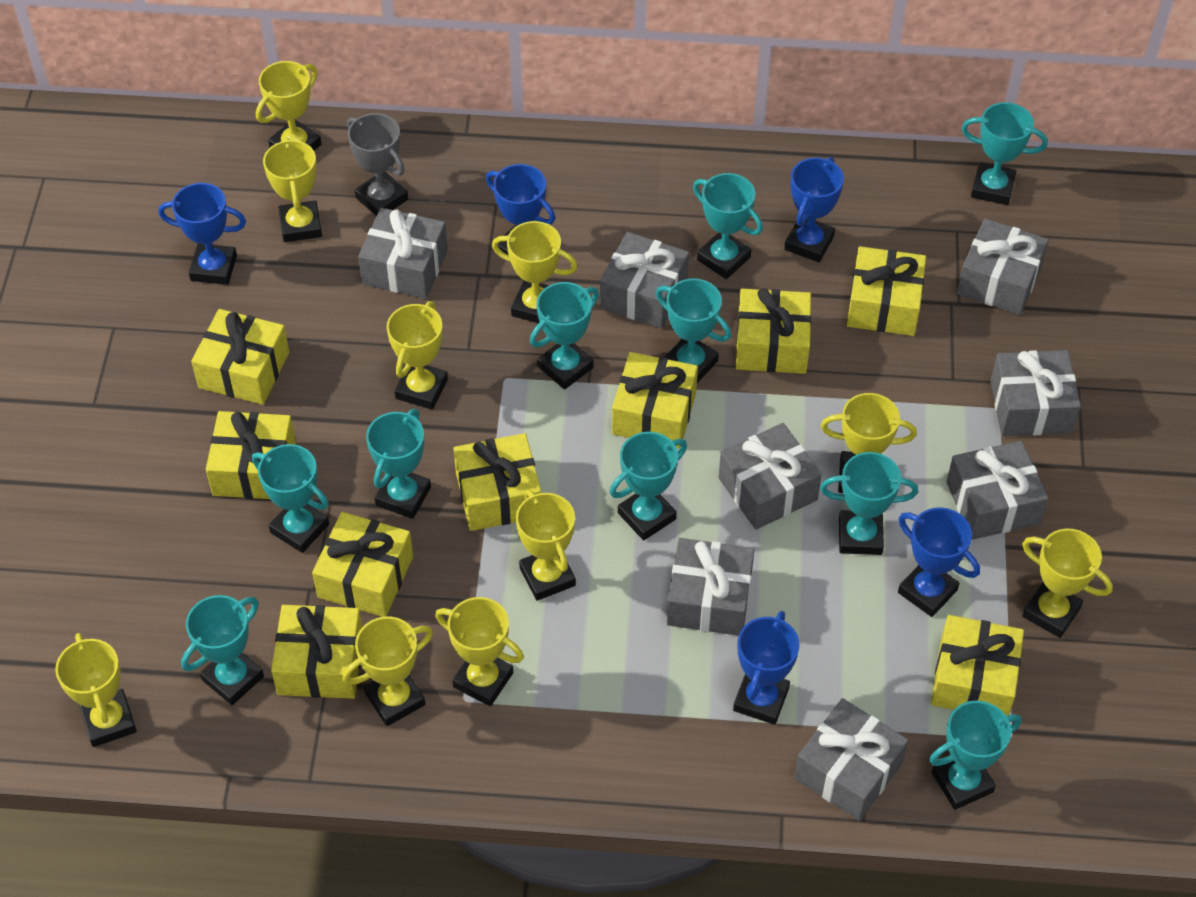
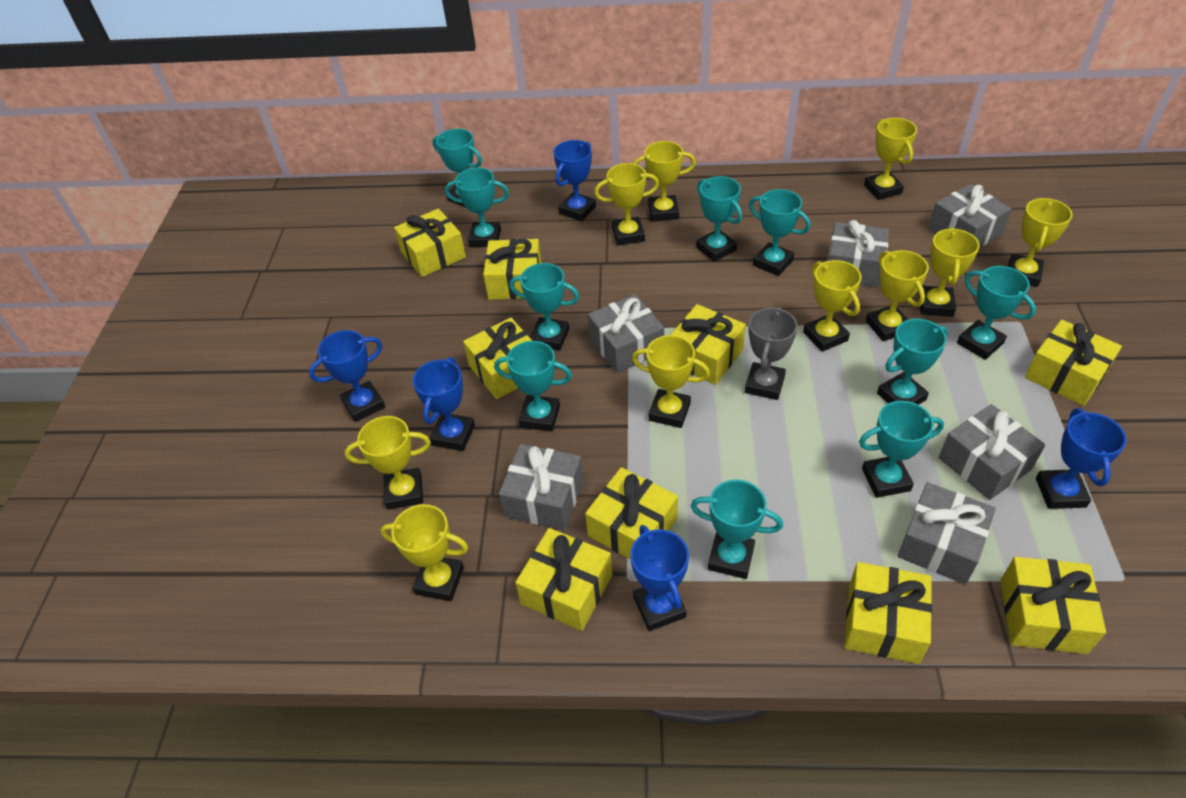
grey gift: [358,208,448,299] [600,232,689,329] [667,538,754,636] [719,423,822,530] [794,698,908,821] [946,441,1048,540] [957,219,1049,315] [990,350,1081,436] = 8 -> [499,444,584,530] [588,294,664,373] [827,220,889,288] [898,482,996,585] [928,184,1012,247] [939,404,1045,500] = 6

